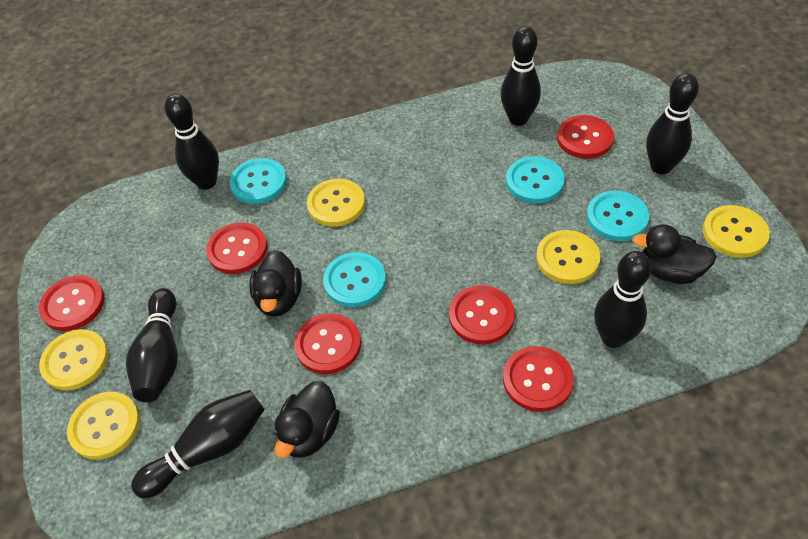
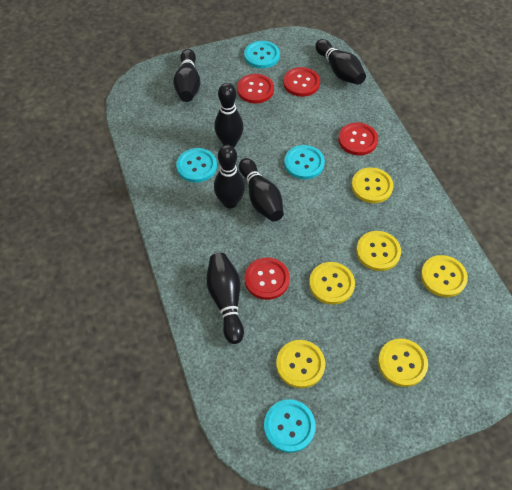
black duck: [249,250,302,317] [274,381,340,458] [632,224,717,284] = 3 -> none = 0
red button: [39,275,105,331] [206,223,267,274] [294,313,361,374] [449,285,515,344] [503,346,574,412] [557,115,614,159] = 6 -> [237,74,274,104] [245,258,290,300] [283,67,320,97] [338,123,378,155] = 4
yellow button: [39,329,109,390] [67,392,140,460] [307,179,365,227] [536,230,600,284] [703,205,770,258] = 5 -> [276,340,325,388] [309,262,355,305] [351,167,393,203] [356,231,401,271] [378,339,428,387] [421,255,468,297] = 6

